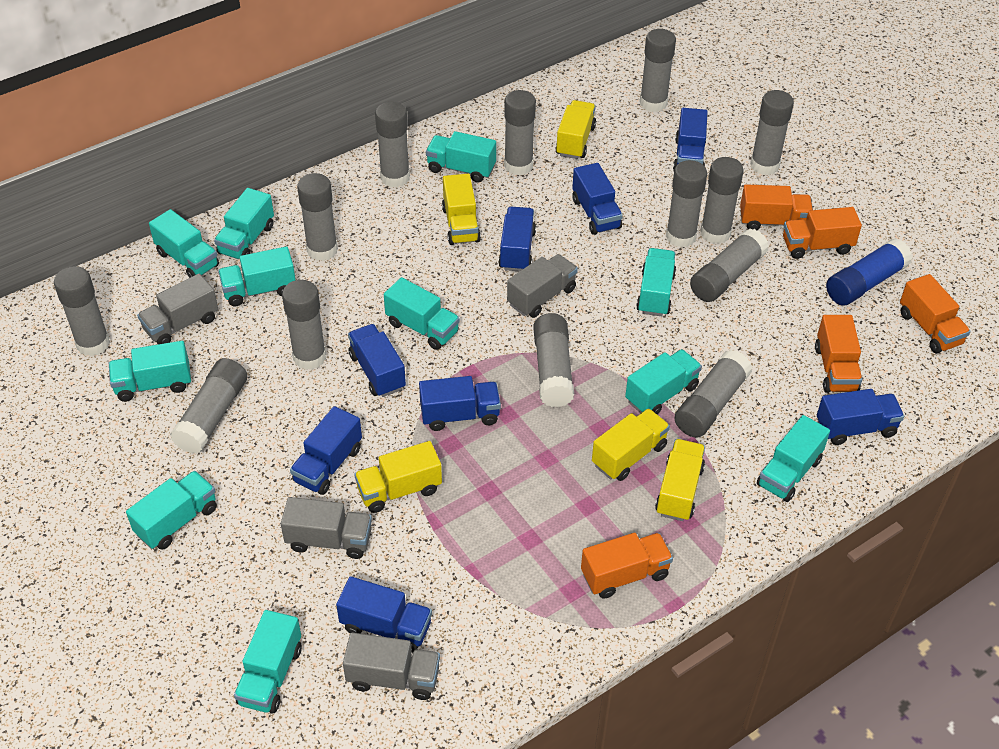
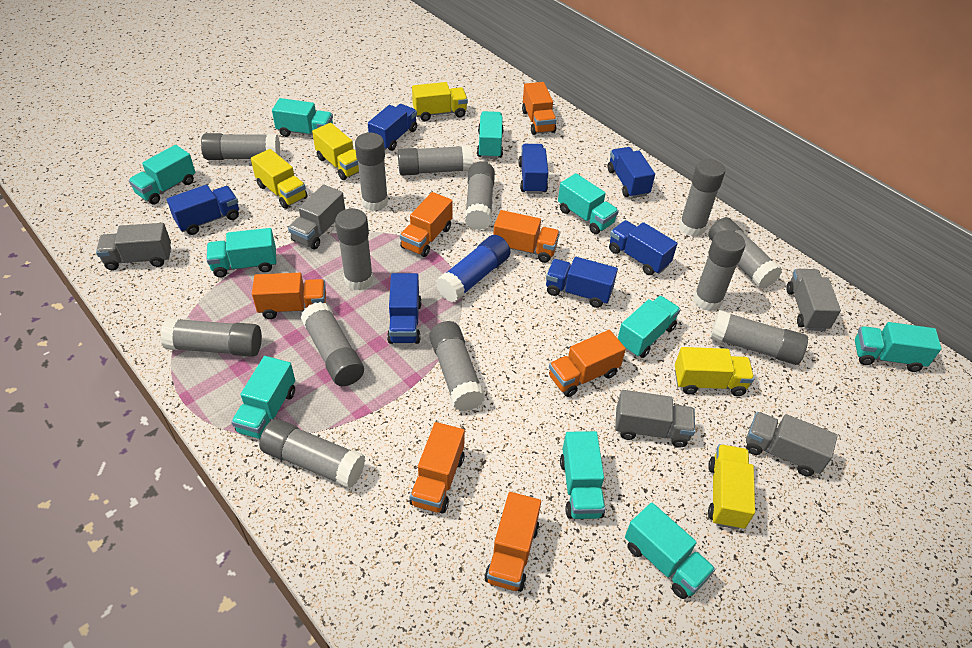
blue truck: [290,406,362,495] [336,576,432,653] [348,324,406,397] [419,376,501,431] [498,207,536,271] [572,163,623,235] [673,108,708,171] [817,389,904,445] = 8 -> [167,185,239,235] [368,104,417,151] [387,273,422,344] [518,144,548,194] [546,257,618,308] [608,147,655,198] [609,220,677,275] = 7
grey truck: [137,274,218,344] [281,497,372,559] [343,632,440,700] [507,254,578,318] = 4 -> [96,223,171,270] [288,185,345,249] [615,390,695,448] [746,412,838,476] [786,269,841,331] = 5
orange truck: [581,533,673,599] [740,184,813,230] [783,207,862,259] [815,315,862,393] [900,274,971,353] = 5 -> [252,273,326,319] [400,192,452,257] [410,422,465,514] [484,492,541,592] [493,210,560,263] [522,82,557,135] [549,330,626,397] = 7
turquoise truck: [109,341,191,402] [126,471,217,550] [149,209,219,278] [214,188,274,259] [218,246,296,307] [234,610,302,713] [384,277,460,350] [426,131,496,183] [625,349,702,415] [636,248,676,316] [757,415,830,502] = 11 -> [128,145,196,204] [206,228,276,278] [231,356,295,439] [272,98,333,137] [477,111,504,159] [558,173,619,234] [560,431,605,519] [618,296,681,358] [625,502,715,599] [855,322,942,372] = 10

